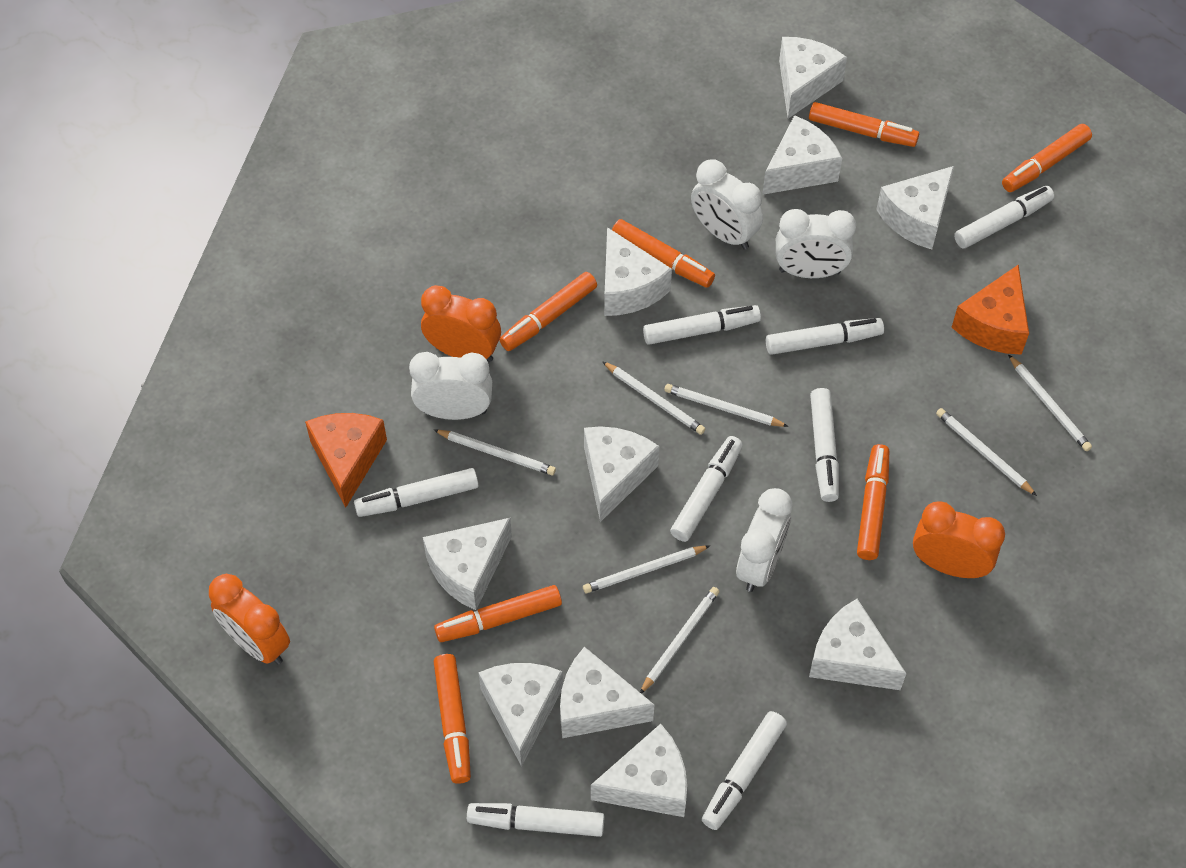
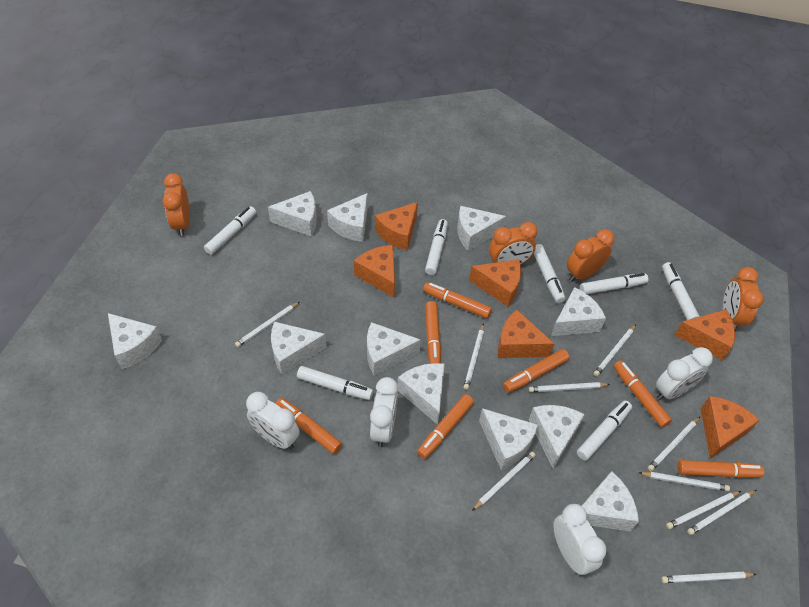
orange cheese: [305,413,387,508] [951,265,1029,355] = 2 -> [354,245,395,297] [375,202,418,251] [469,259,521,307] [498,310,555,358] [674,309,735,361] [700,396,759,459] = 6
orange clock: [209,574,290,665] [421,285,501,362] [913,501,1005,578] = 3 -> [163,174,190,236] [489,222,538,264] [567,229,614,282] [723,267,764,331] = 4
white cheese: [423,518,512,610] [478,663,563,767] [560,647,654,738] [584,426,659,522] [591,724,687,817] [604,227,672,316] [762,115,842,195] [779,37,847,119] [809,599,907,690] [876,166,954,249] = 10 -> [108,313,162,369] [268,191,317,237] [271,322,327,375] [327,193,368,242] [367,322,421,376] [398,363,445,425] [457,206,506,251] [479,408,538,470] [529,405,585,468] [551,287,606,336] [582,471,639,531] = 11
white marker: [354,468,479,517] [467,803,605,837] [643,305,761,345] [670,436,743,542] [702,711,787,830] [766,318,884,355] [810,388,839,502] [954,186,1054,249] = 8 -> [204,206,256,255] [297,366,373,400] [425,219,448,275] [533,244,565,303] [577,400,632,461] [580,273,648,294] [662,262,700,320] = 7
white pencil: [434,430,556,475] [583,545,710,593] [602,361,705,435] [640,587,720,693] [664,384,789,427] [936,408,1037,496] [1008,354,1092,451] = 7 -> [235,302,299,347] [464,323,484,390] [472,452,536,511] [529,382,610,392] [594,325,636,376] [639,472,730,491] [648,417,700,471] [661,572,757,583] [666,491,741,529] [687,490,756,535] = 10

